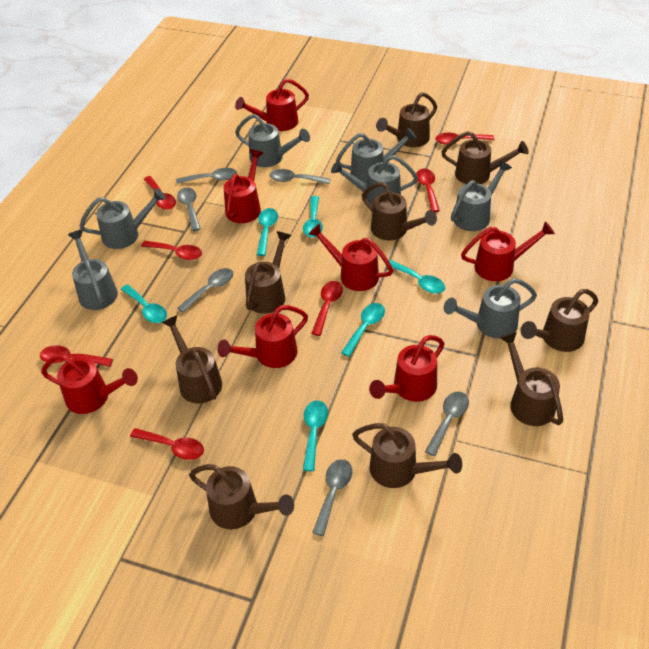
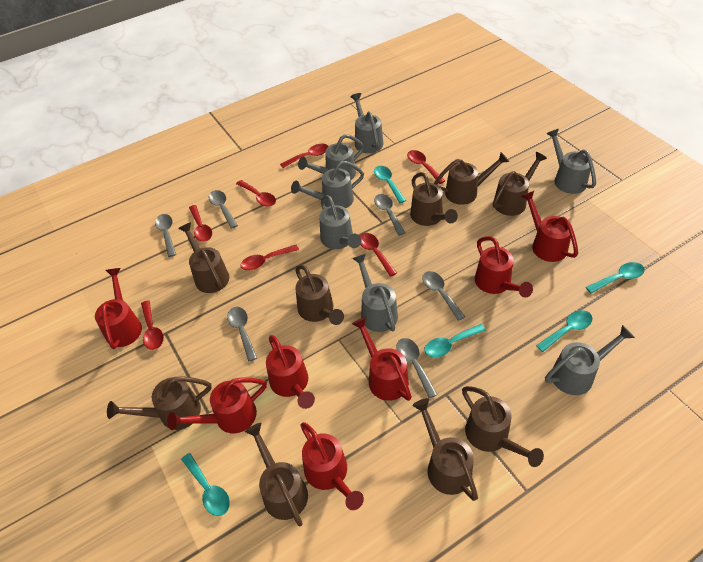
turquoise spoon: [121,284,167,323] [257,208,278,256] [303,196,323,238] [303,400,328,471] [341,303,385,357] [389,260,445,294] = 6 -> [181,453,230,516] [374,166,406,203] [424,324,486,358] [536,310,593,352] [586,262,645,293] = 5

